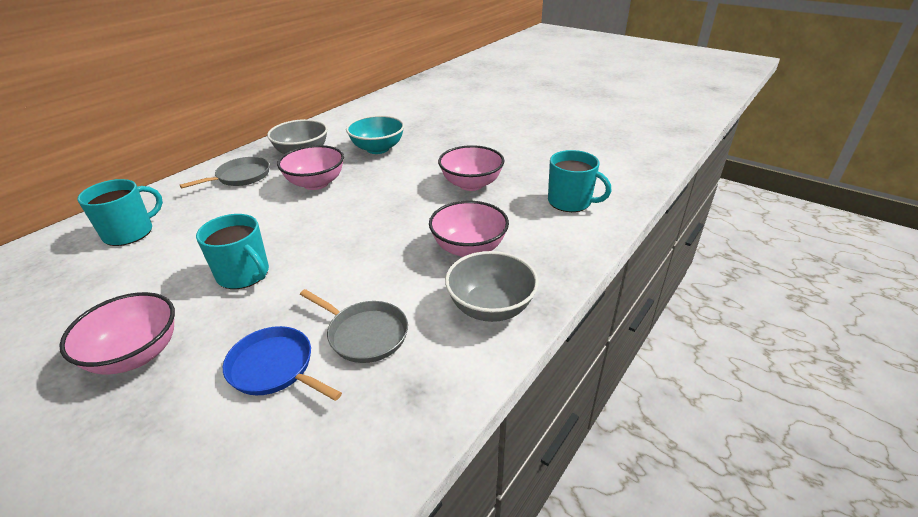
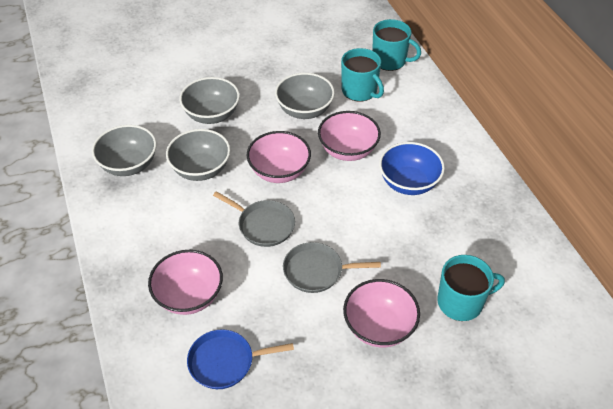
blue bowl: none = 0 -> [379,142,445,195] = 1
grey bowl: [267,119,328,154] [445,251,539,322] = 2 -> [92,125,157,176] [166,129,230,181] [179,77,240,124] [275,73,335,119] = 4
turquoise bowl: [346,115,404,154] = 1 -> none = 0

